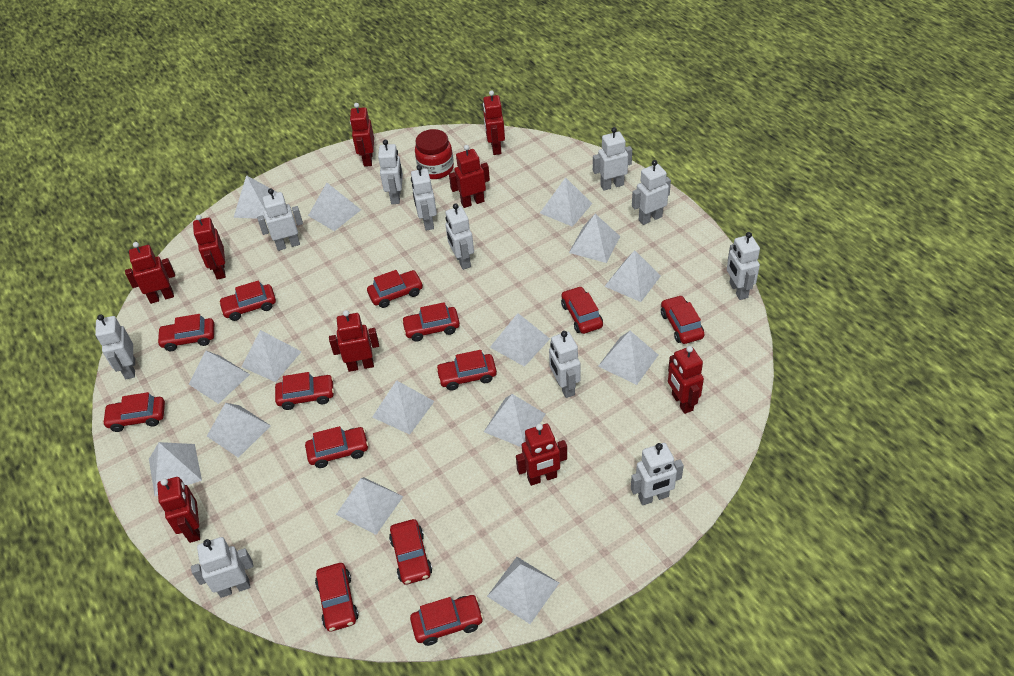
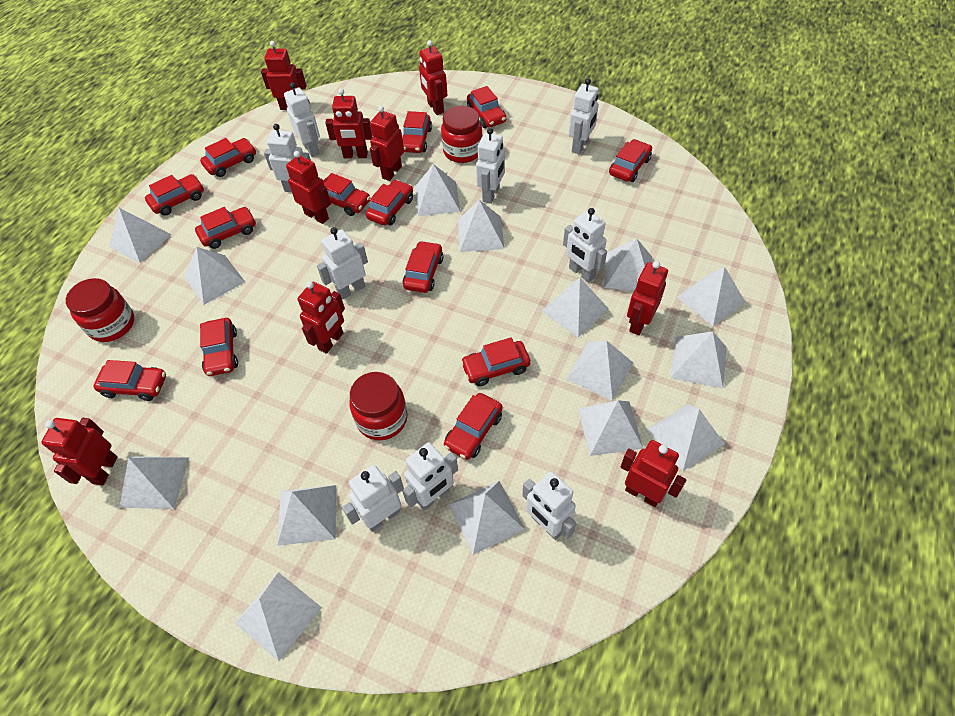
red jar: [415,129,454,179] = 1 -> [66,278,134,342] [350,372,408,440] [441,106,483,163] = 3
white robot: [95,314,135,379] [191,537,253,598] [257,189,303,251] [378,140,403,204] [411,165,437,230] [445,203,474,270] [549,331,581,398] [593,127,632,191] [631,443,684,505] [632,160,671,225] [727,232,760,300] = 11 -> [264,124,311,192] [284,82,320,157] [317,227,368,300] [342,465,404,532] [402,442,458,511] [476,128,505,204] [522,471,576,540] [563,208,607,282] [568,78,599,154] = 9

